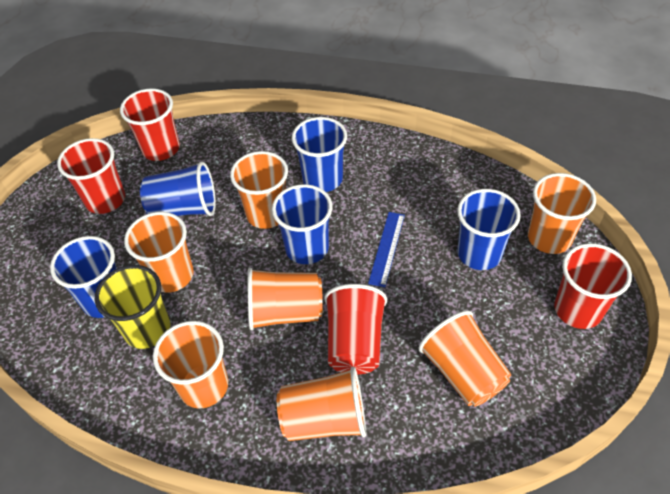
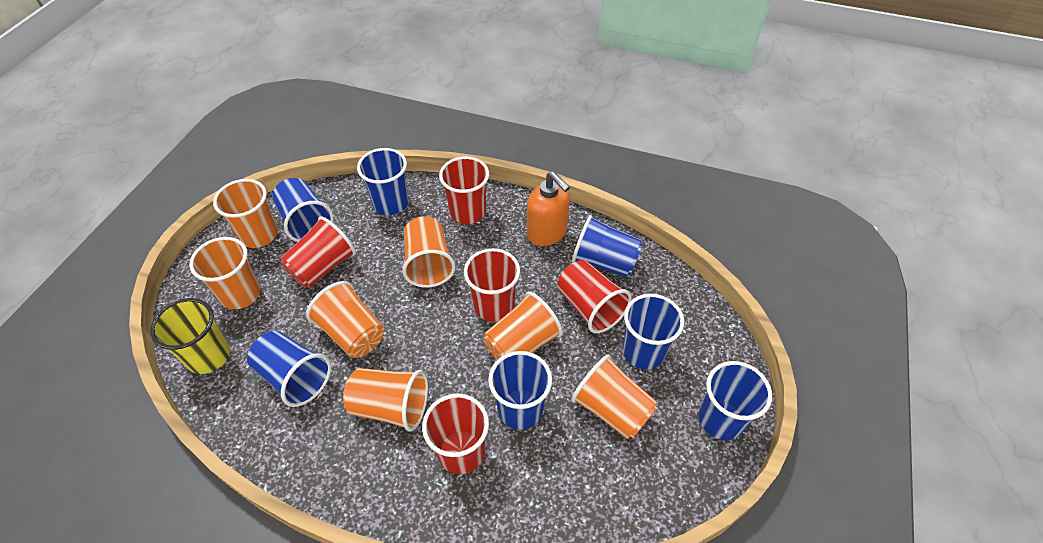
blue cup: [50,236,117,318] [140,161,216,216] [272,184,332,264] [292,117,347,192] [457,189,521,270] = 5 -> [247,331,331,407] [272,178,334,242] [357,148,409,215] [488,351,552,430] [572,215,643,277] [623,294,684,370] [698,361,772,440] = 7
blue ruler: [368,212,405,287] = 1 -> none = 0
orange soap dispenser: none = 0 -> [527,172,570,246] = 1
red cup: [57,138,125,214] [120,89,180,161] [324,284,387,375] [554,243,632,329] = 4 -> [280,216,356,288] [422,394,489,474] [439,156,489,224] [464,248,520,322] [557,260,632,333] = 5

